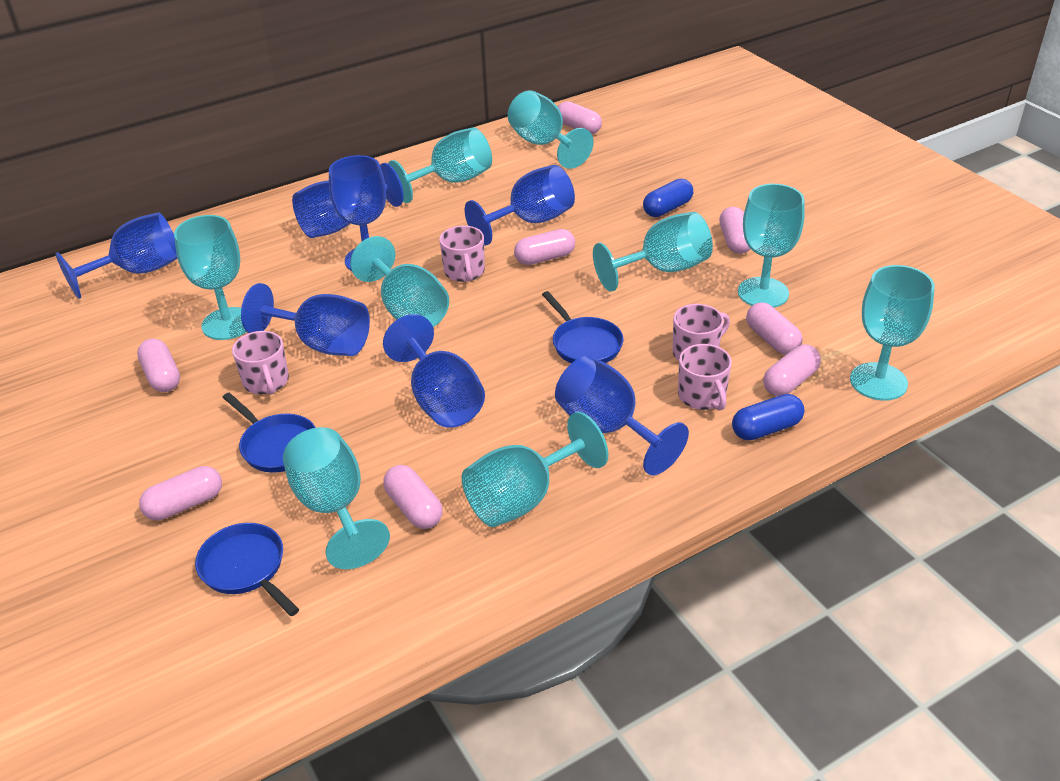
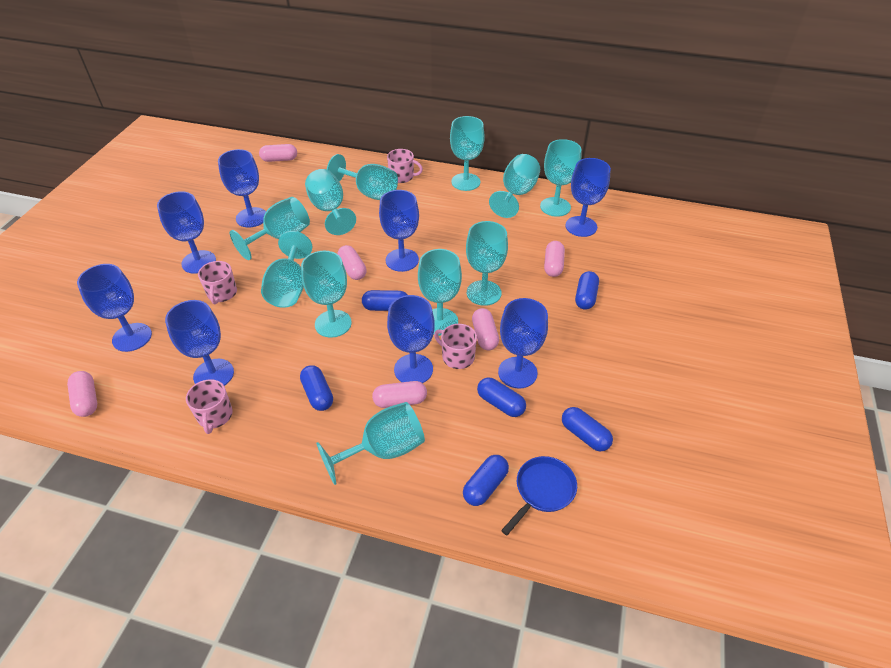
blue capsule: [643,179,693,217] [732,394,804,441] = 2 -> [300,365,333,411] [362,290,408,311] [463,455,509,506] [477,378,526,417] [562,407,613,451] [575,271,599,310] = 6
blue goblet: [55,212,178,299] [241,283,370,356] [292,163,404,238] [329,155,386,271] [383,314,485,428] [465,165,575,246] [555,356,689,476] = 7 -> [77,264,152,352] [157,191,216,274] [165,300,234,386] [218,149,266,228] [379,190,419,272] [387,295,435,383] [498,298,548,389] [565,158,611,237] = 8
blue pan: [195,523,299,616] [222,393,316,473] [542,291,623,363] = 3 -> [501,456,577,535] = 1
pink capsule: [137,339,180,392] [139,466,222,520] [383,465,443,529] [514,229,575,265] [558,101,602,134] [719,207,751,254] [746,302,803,355] [763,345,821,396] = 8 -> [67,371,97,417] [259,144,297,162] [337,245,367,280] [372,381,427,408] [472,308,499,350] [544,241,565,277] = 6
turquoise goblet: [174,215,247,340] [283,427,390,569] [350,236,449,327] [388,127,492,203] [462,412,608,527] [508,90,594,169] [593,212,713,292] [738,184,805,308] [850,265,935,401] = 9 -> [230,197,310,260] [261,231,312,308] [301,251,352,338] [305,169,356,235] [316,402,425,485] [327,154,398,200] [418,249,462,336] [450,116,485,191] [466,221,508,306] [489,154,540,218] [540,139,582,217] = 11

